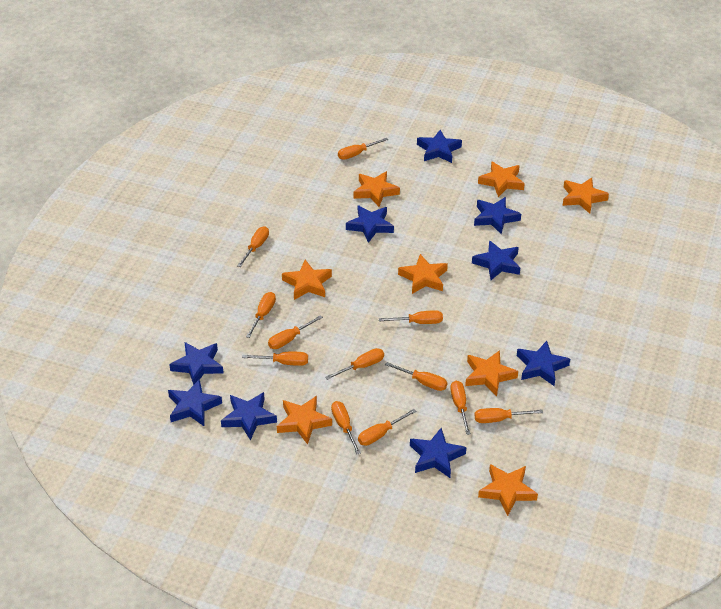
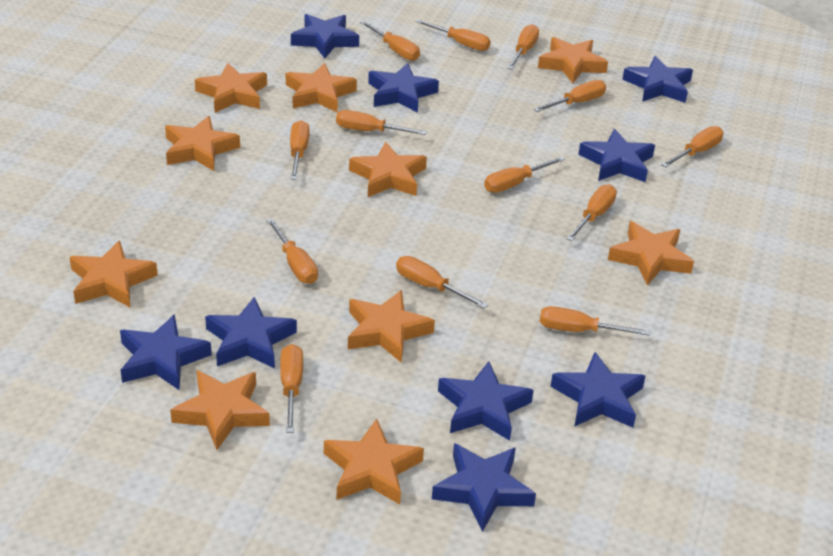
orange screwdriver: [237,226,269,267] [242,352,308,366] [246,292,276,338] [268,315,323,349] [325,348,384,380] [331,401,361,454] [338,138,388,160] [358,409,417,446] [379,310,443,324] [385,362,448,391] [450,381,471,435] [474,408,543,423] = 12 -> [266,218,318,284] [280,344,303,433] [290,120,310,180] [336,110,427,135] [360,20,420,61] [396,256,488,309] [415,19,491,51] [484,156,565,193] [507,24,539,69] [533,80,606,112] [540,306,651,336] [566,185,617,241] [661,126,723,168] = 13
orange star: [277,396,332,445] [282,260,332,300] [353,171,400,207] [398,254,448,294] [465,350,518,396] [478,161,525,197] [478,464,538,516] [562,178,609,214] = 8 -> [69,241,158,307] [165,116,240,171] [170,370,270,450] [195,63,267,113] [286,63,357,112] [324,419,424,504] [348,290,435,362] [349,142,427,197] [538,37,608,83] [608,221,694,285] = 10

